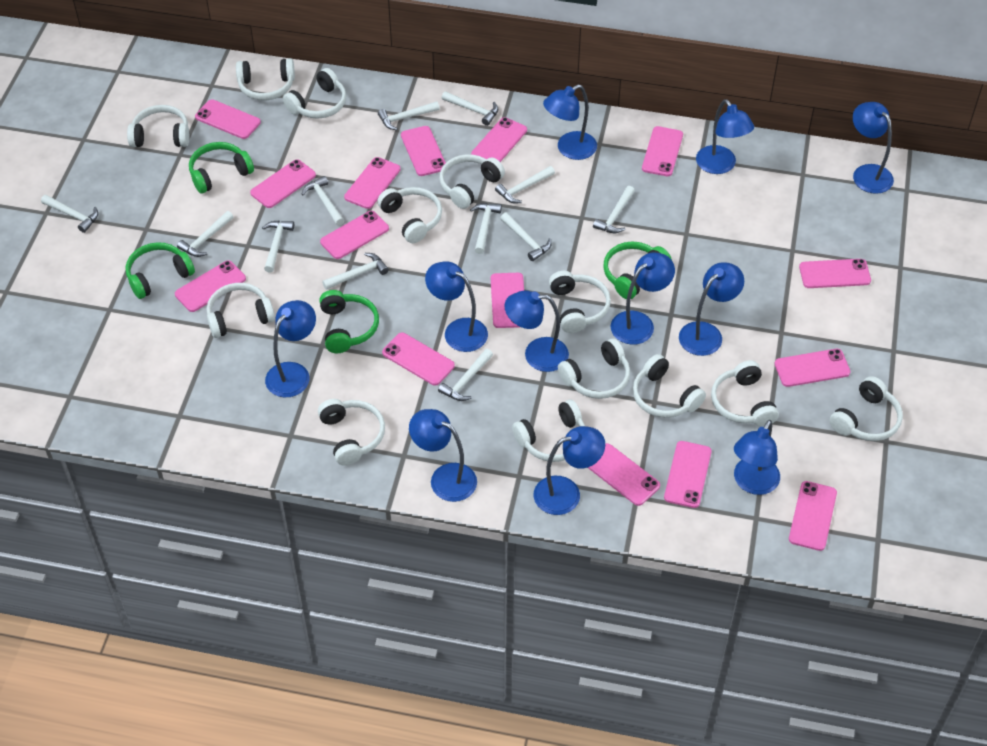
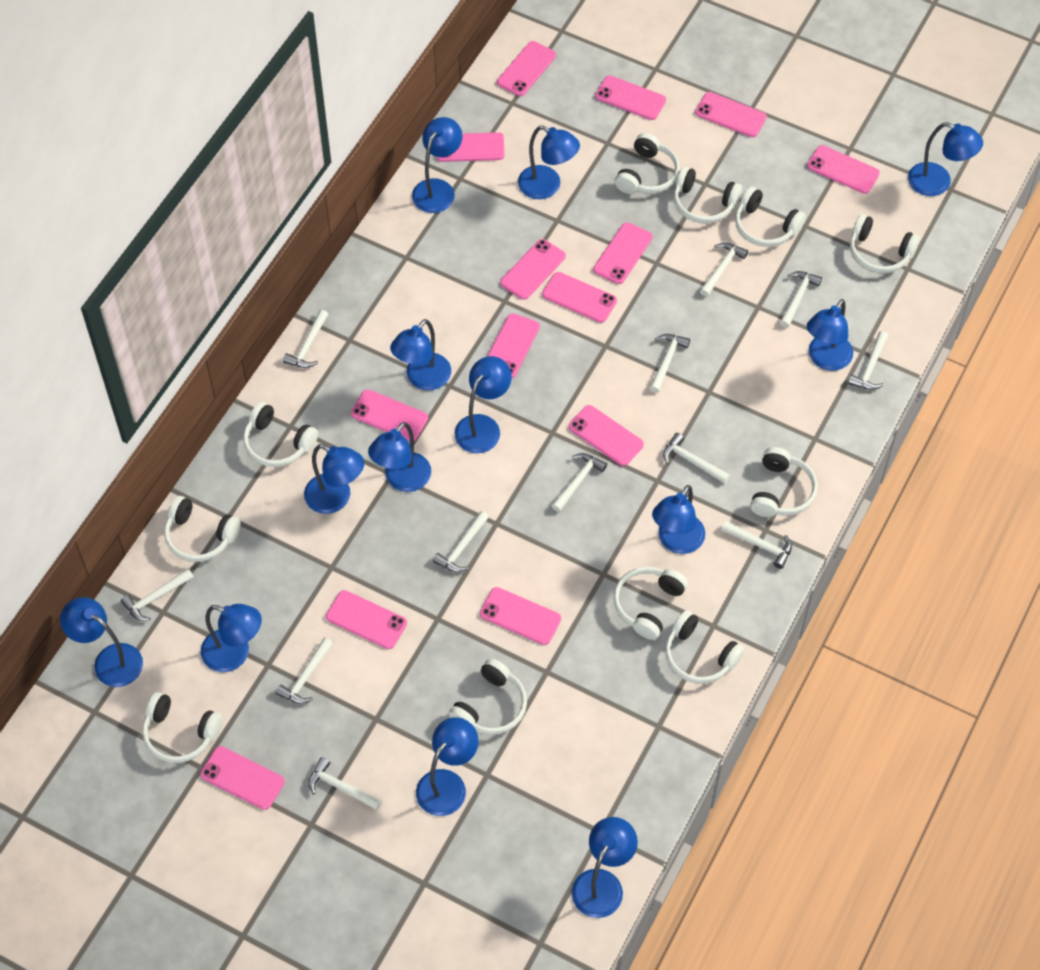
blue lamp: [265,300,316,397] [409,409,477,502] [425,261,488,352] [504,290,569,372] [533,426,605,515] [543,84,597,160] [611,252,675,345] [679,262,744,356] [696,99,754,174] [734,420,780,495] [853,102,894,194] = 11 -> [60,597,143,687] [201,604,262,672] [304,444,364,514] [368,422,431,492] [390,319,451,391] [412,117,462,213] [416,717,478,816] [454,356,512,453] [518,126,580,199] [572,817,638,918] [652,485,705,554] [807,299,853,371] [908,122,983,196] = 13
green headphones: [126,242,195,299] [189,142,254,193] [319,290,379,353] [603,242,672,299] = 4 -> none = 0
pink phone: [175,260,246,312] [195,99,261,139] [250,160,316,208] [320,211,389,259] [344,157,400,209] [382,333,455,386] [401,126,446,176] [471,117,527,162] [491,273,524,328] [588,443,660,506] [642,126,683,176] [664,441,712,508] [774,349,851,387] [789,481,837,551] [799,259,871,288] = 15 -> [200,746,285,810] [326,590,407,649] [351,389,428,441] [436,132,505,162] [480,587,561,645] [487,313,540,378] [497,41,556,96] [500,239,566,300] [542,272,617,323] [569,405,644,466] [593,222,653,284] [595,75,666,120] [695,92,767,137] [807,145,880,194] = 14
white headphones: [127,105,189,147] [207,283,275,338] [236,58,295,101] [283,68,346,119] [318,399,385,466] [377,187,442,243] [439,154,505,209] [512,400,585,462] [549,271,611,333] [558,338,630,399] [633,354,706,418] [711,360,779,427] [830,376,903,441] = 13 -> [142,692,223,763] [164,496,241,562] [243,402,318,467] [449,658,527,735] [613,567,688,640] [615,133,680,194] [665,610,745,684] [674,166,742,223] [735,187,806,247] [750,447,818,517] [850,214,920,273] = 11

